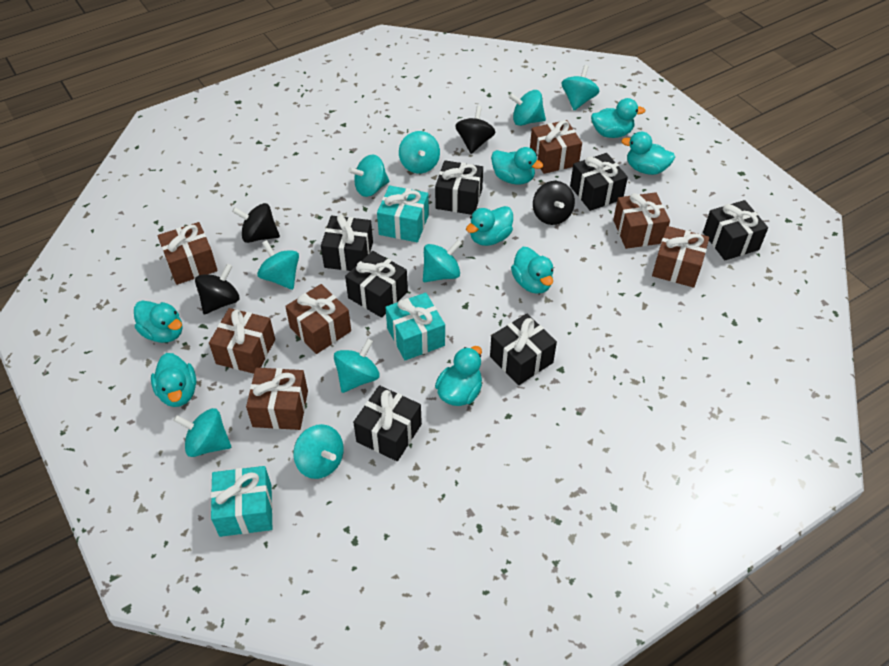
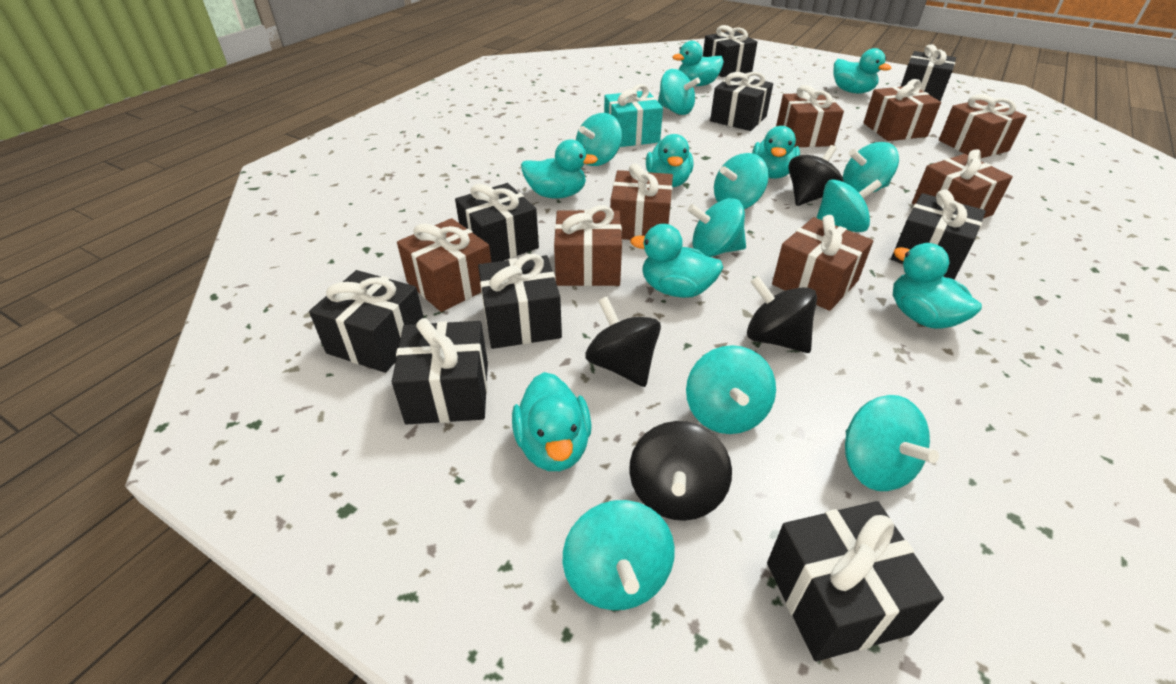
black gift: [321,215,373,271] [345,251,408,318] [353,385,422,461] [435,160,483,215] [490,313,557,385] [570,153,628,211] [703,200,768,260] = 7 -> [309,270,424,373] [392,318,488,425] [455,183,539,262] [478,254,562,349] [703,25,757,77] [710,72,773,131] [767,501,944,662] [891,190,986,279] [901,44,956,101] = 9
brown gift: [158,222,218,285] [209,308,275,374] [246,368,308,430] [285,284,351,354] [530,120,582,174] [613,192,670,249] [652,226,710,288] = 7 -> [397,218,491,312] [554,205,622,286] [610,163,673,240] [772,215,873,311] [776,85,844,147] [863,79,941,141] [912,149,1013,218] [939,94,1027,158] = 8
turquoise gift: [211,466,273,537] [377,185,429,242] [385,293,445,360] = 3 -> [604,84,663,147] = 1

